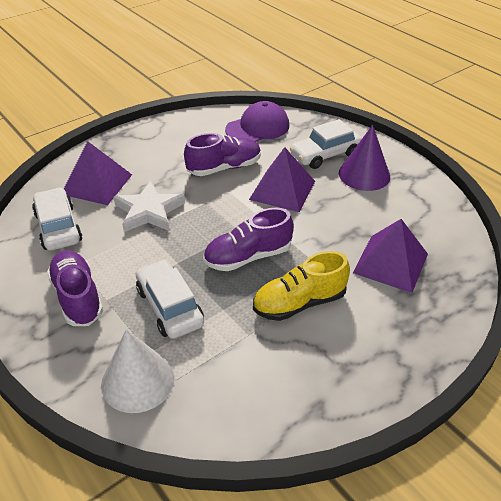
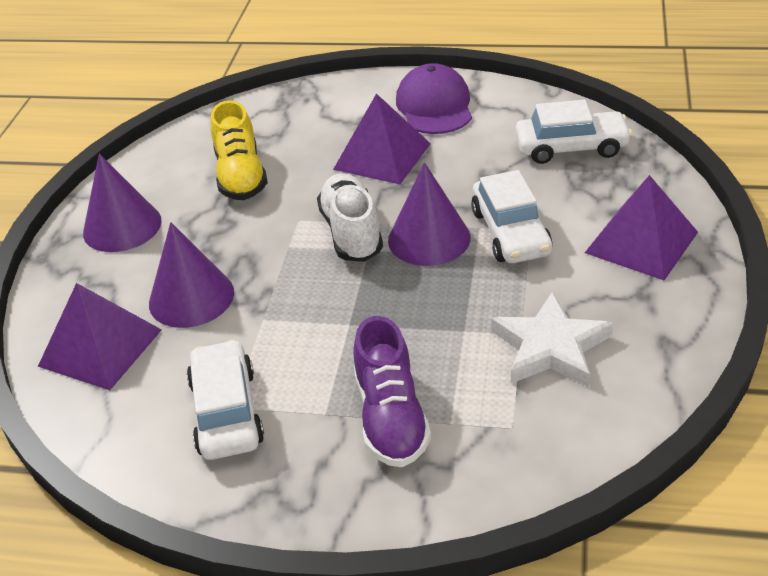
purple cone: [339,125,390,191] = 1 -> [83,154,162,252] [149,222,234,328] [388,162,470,266] = 3
purple shoe: [47,250,103,326] [184,133,261,176] [203,208,294,271] = 3 -> [353,316,431,467] = 1
white cone: [101,329,174,413] = 1 -> none = 0
white shoe: none = 0 -> [317,173,383,262] = 1

